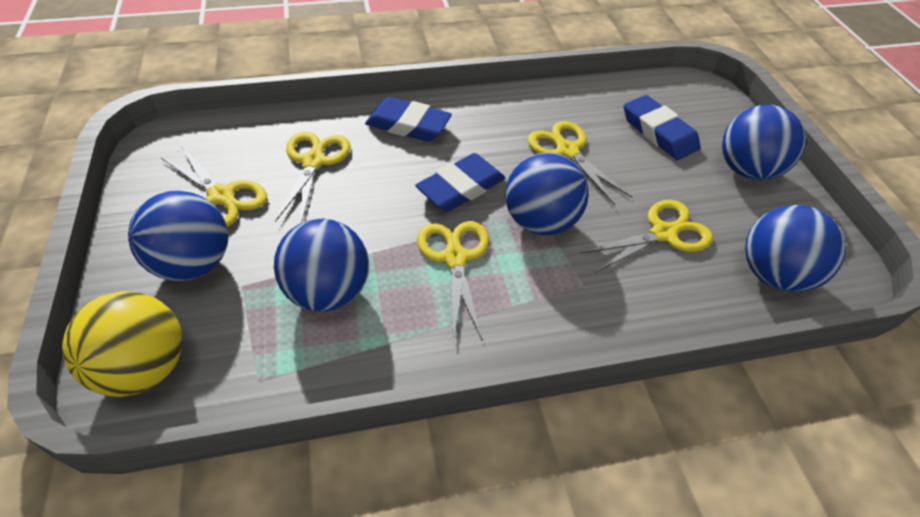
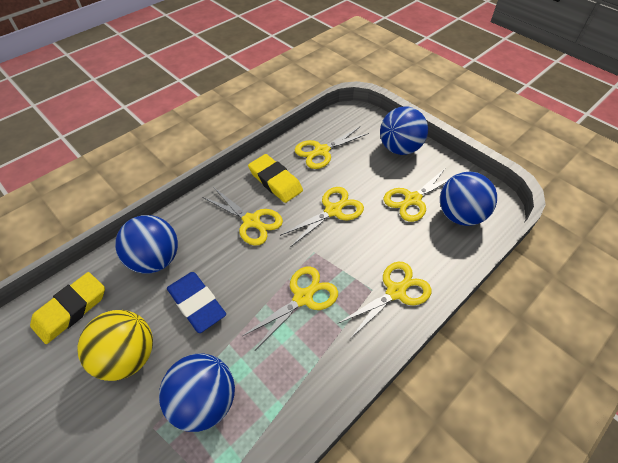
blue ball: [128,191,228,281] [274,219,369,312] [505,152,589,235] [722,105,806,181] [745,205,846,292] = 5 -> [115,215,178,274] [159,353,235,432] [380,106,428,155] [440,172,497,226] = 4
blue eraser: [365,97,452,142] [415,153,505,212] [624,95,700,160] = 3 -> [167,272,226,333] = 1
yellow eraser: none = 0 -> [30,272,105,344] [248,154,303,203] = 2
yellow scissors: [160,146,267,228] [275,132,351,223] [417,221,489,341] [527,121,632,205] [580,200,713,273] = 5 -> [202,187,283,246] [243,266,338,350] [280,187,364,246] [294,127,369,169] [337,262,432,339] [383,169,450,222] = 6

